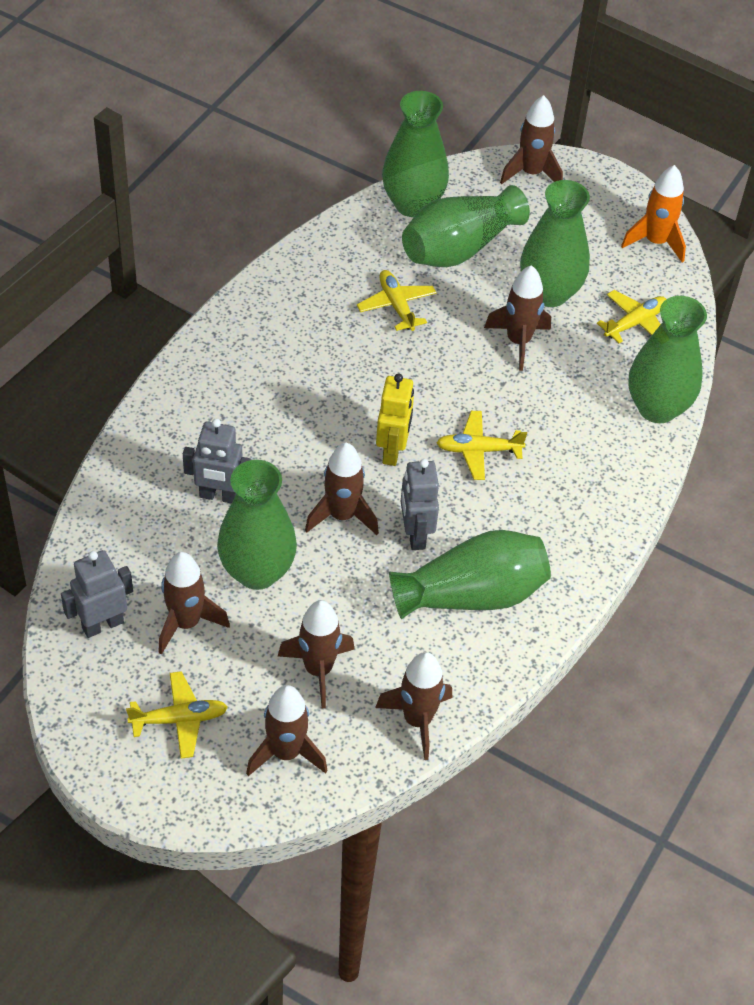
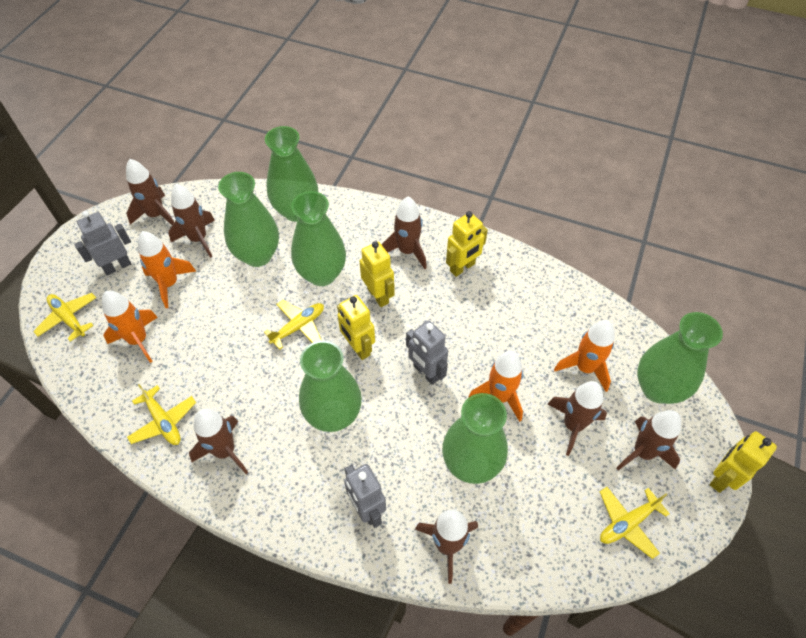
orange rocket: [621,165,686,263] = 1 -> [102,291,158,363] [138,231,196,308] [468,351,523,422] [554,320,615,392] = 4
yellow robot: [376,374,414,466] = 1 -> [337,295,375,360] [360,241,395,307] [446,211,488,277] [710,431,777,493] = 4

